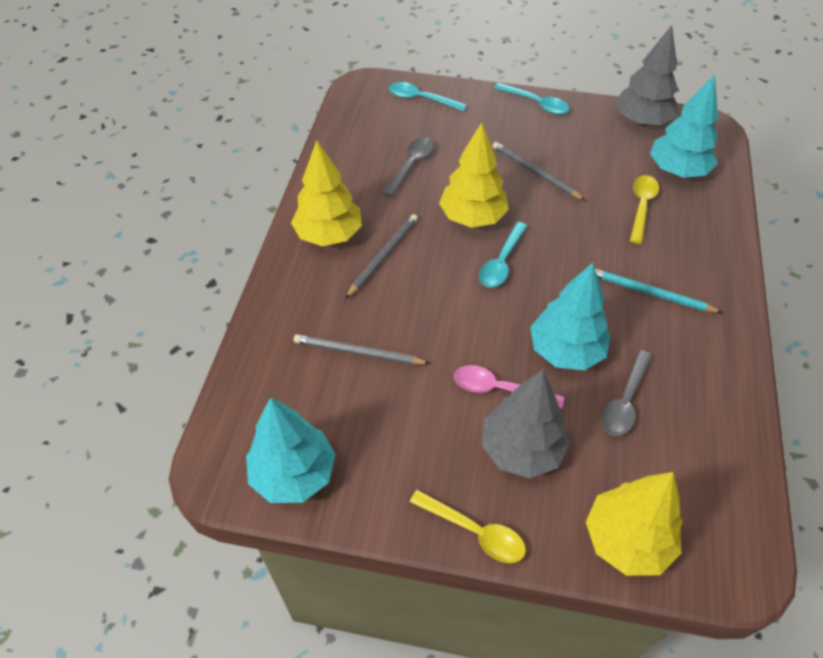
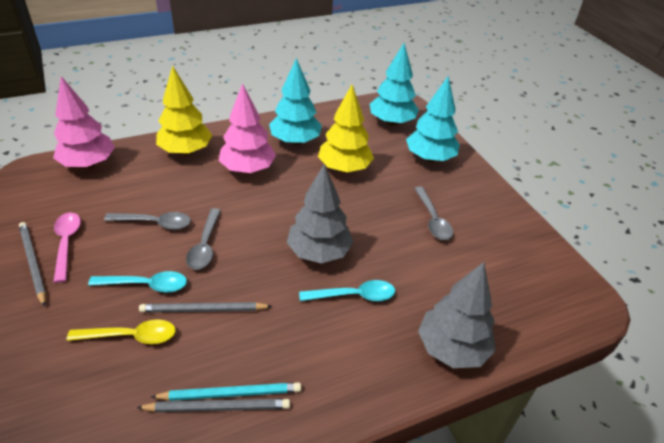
grey spoon: [383,137,434,197] [601,350,652,436] = 2 -> [104,212,191,230] [186,208,221,270] [414,187,453,240] = 3
pink tree: none = 0 -> [53,76,115,168] [219,83,276,174] = 2
turquoise spoon: [388,82,467,111] [479,222,527,288] [494,83,569,114] = 3 -> [88,271,187,293] [299,280,395,301] = 2
yellow spoon: [410,490,526,563] [630,175,659,244] = 2 -> [67,319,176,344] = 1
yellow tree: [291,140,362,246] [439,123,509,228] [586,472,683,576] = 3 -> [156,65,212,155] [318,85,374,173] = 2

